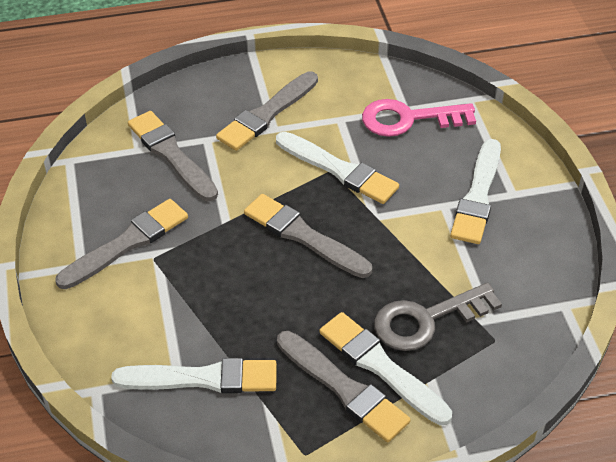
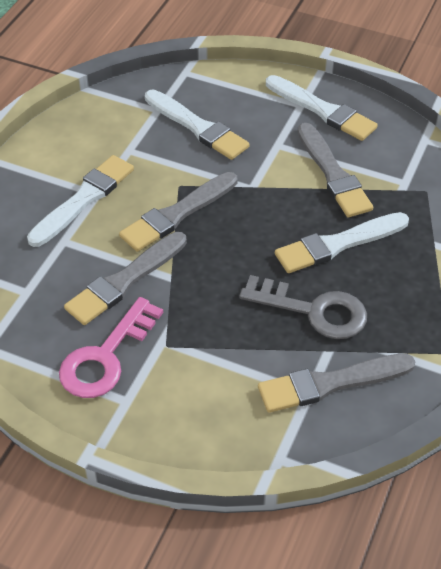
grey brush: [55,199,188,289] [128,111,218,201] [216,71,318,151] [244,194,372,278] [277,331,411,442] = 5 -> [64,232,187,325] [119,172,238,252] [258,354,415,413] [298,123,373,217] = 4

